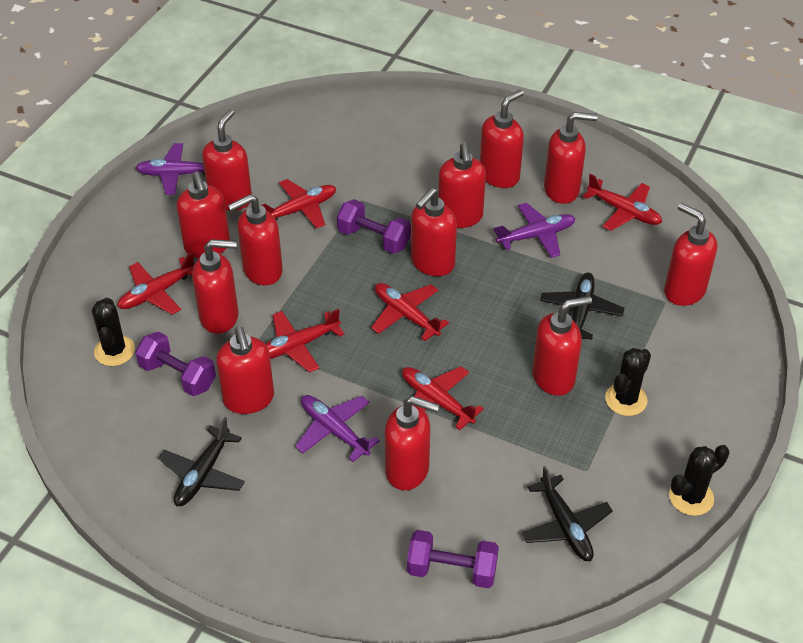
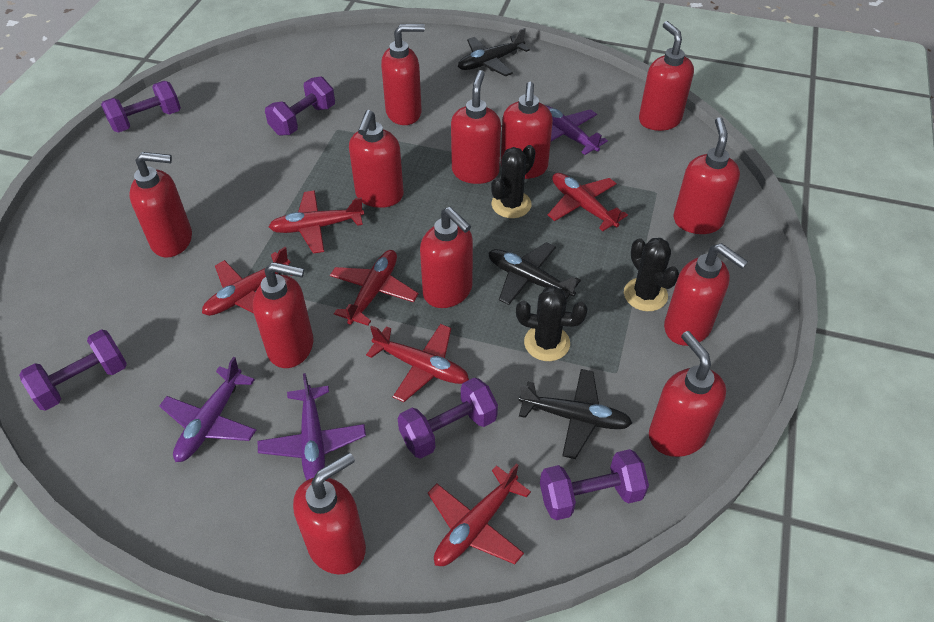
purple dumbbell: [135,331,216,396] [337,199,411,254] [407,530,499,588] = 3 -> [19,329,127,411] [101,81,181,133] [265,76,335,136] [398,377,498,459] [540,449,649,520] = 5

